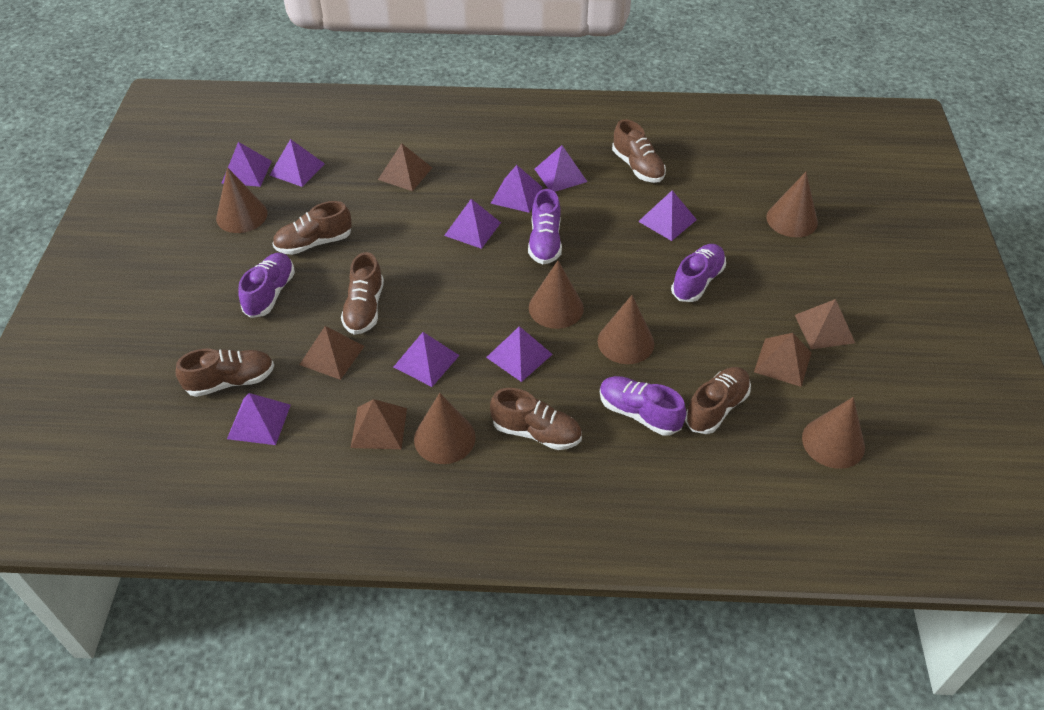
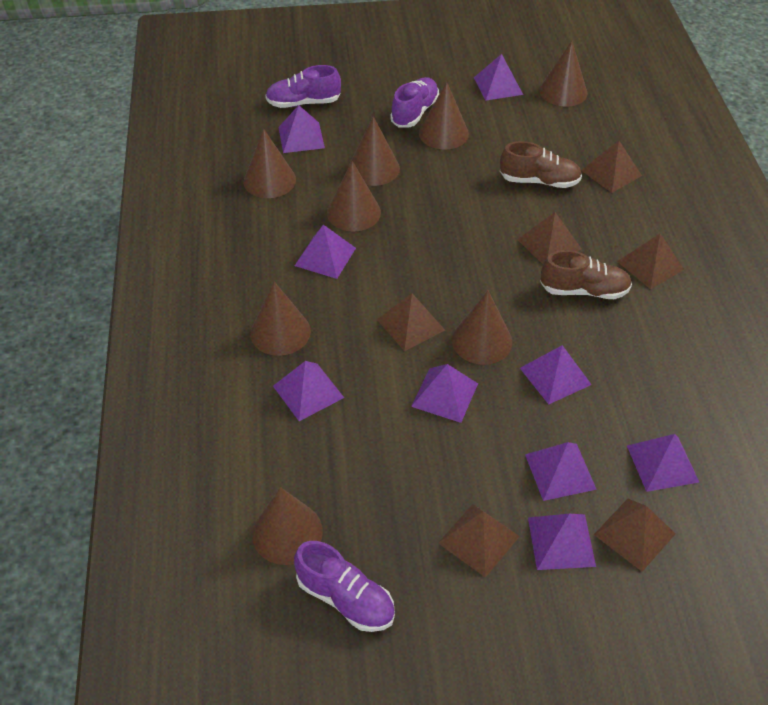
brown cone: [216,167,267,233] [414,393,476,464] [529,260,584,329] [598,295,654,364] [766,172,818,237] [802,397,865,469] = 6 -> [244,129,296,198] [250,282,311,356] [252,487,323,565] [327,161,381,232] [348,117,400,186] [419,82,469,150] [452,291,512,365] [539,41,587,107] = 8
brown pyramid: [300,326,364,380] [351,399,407,449] [378,143,432,191] [754,333,812,387] [795,299,855,349] = 5 -> [377,293,445,351] [438,504,520,578] [517,212,582,264] [581,141,642,193] [594,499,676,572] [617,234,684,289] = 6
brown shoe: [176,349,274,397] [272,201,352,255] [341,252,384,335] [490,388,582,450] [612,119,666,183] [685,367,751,434] = 6 -> [500,141,582,188] [540,250,632,299] = 2
purple shoe: [238,253,295,318] [528,189,562,264] [600,376,686,436] [671,244,726,302] = 4 -> [265,65,341,108] [294,541,395,632] [390,77,439,127] = 3

